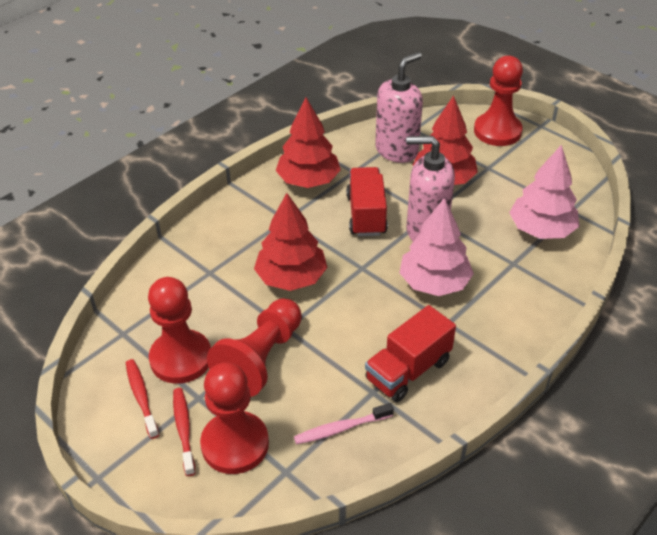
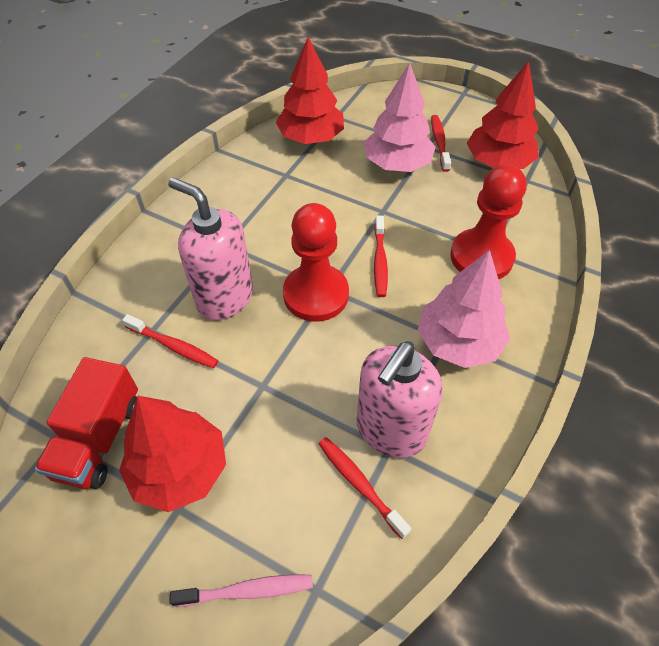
red pawn: [148,277,211,384] [200,362,269,474] [207,298,302,397] [474,56,523,146] = 4 -> [283,203,349,322] [450,164,527,279] = 2
red toothbrush: [126,359,159,439] [173,388,195,476] = 2 -> [122,314,219,368] [319,437,411,539] [374,216,388,297] [431,115,451,172] = 4
red truck: [346,167,388,236] [365,305,456,402] = 2 -> [35,357,138,489] = 1

